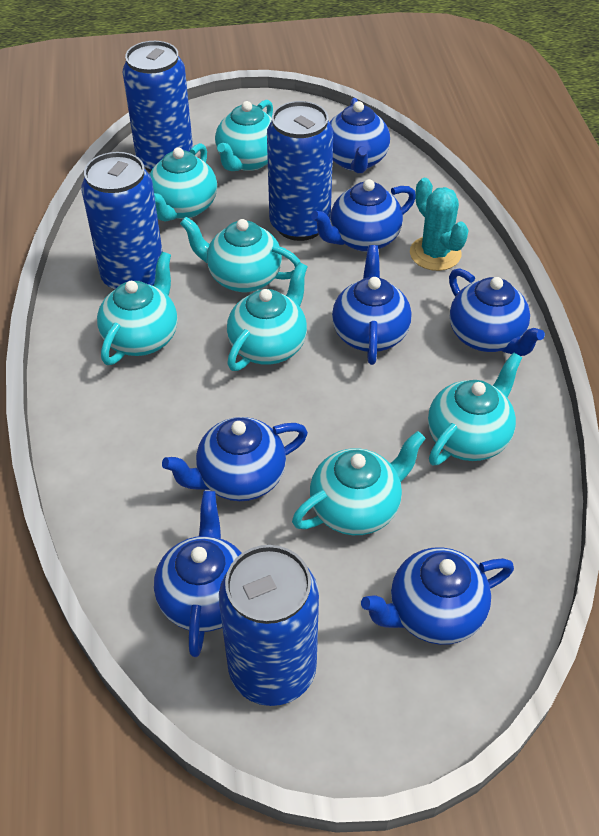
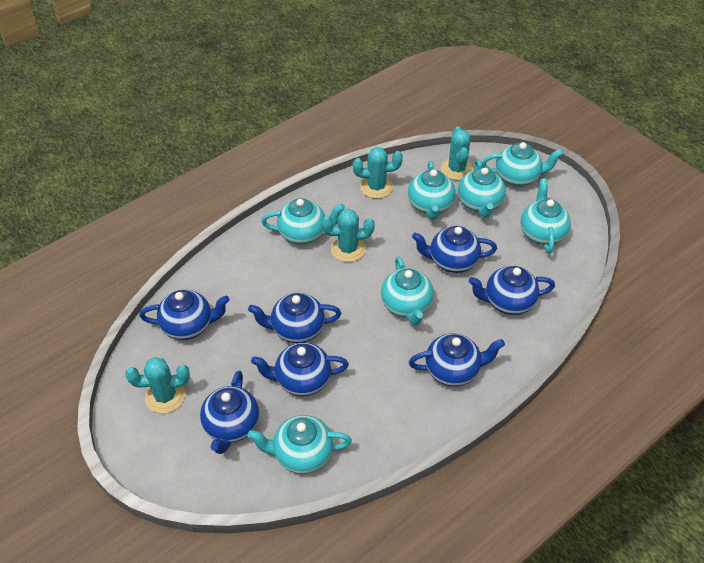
blue can: [81,152,163,290] [123,41,193,172] [219,545,319,706] [267,101,333,241] = 4 -> none = 0
turquoise cactus: [410,178,469,271] = 1 -> [125,357,190,413] [322,209,375,262] [353,147,403,199] [441,127,473,180] = 4

